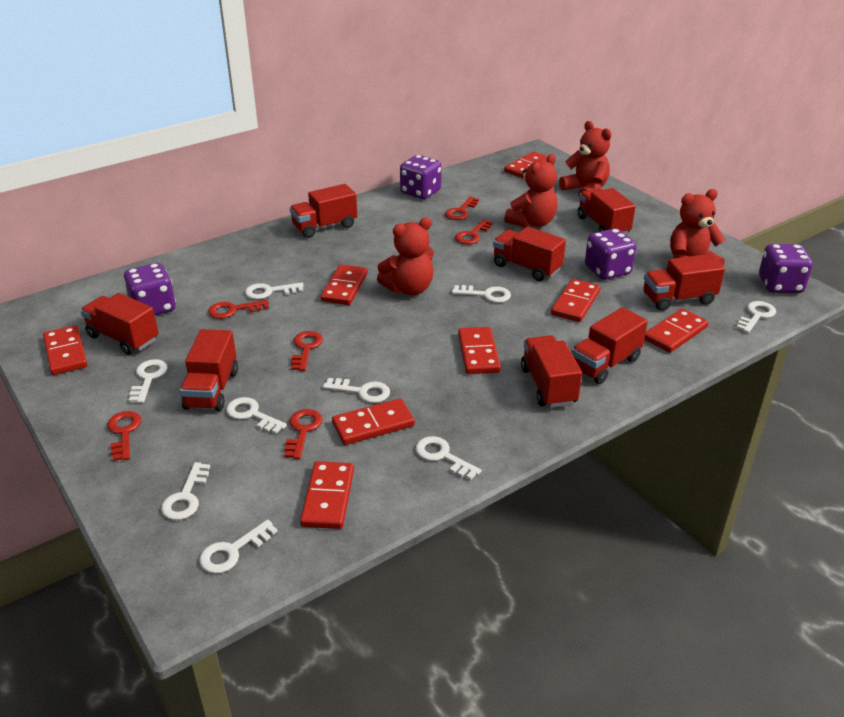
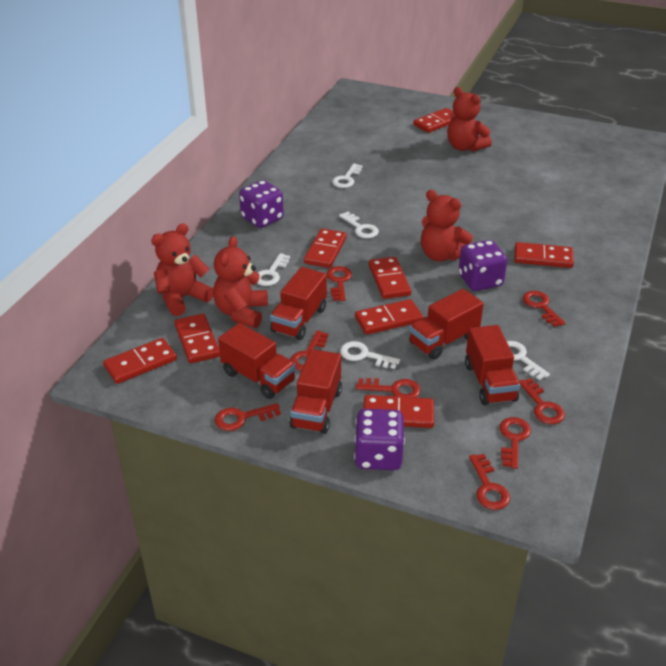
purple dice: [124,263,176,315] [400,155,442,199] [585,228,636,280] [759,244,813,293] = 4 -> [239,180,284,228] [354,409,405,470] [459,240,507,291] = 3
red key: [107,411,141,461] [208,300,269,319] [284,409,323,459] [291,331,323,371] [445,196,479,220] [455,219,493,244] = 6 -> [215,403,281,431] [290,330,328,371] [326,266,352,301] [356,378,421,398] [469,454,510,510] [500,417,531,469] [519,378,565,424] [523,291,565,327] = 8
red truck: [80,293,159,355] [180,329,238,411] [290,184,357,238] [493,227,566,281] [521,335,582,408] [571,307,648,384] [577,188,636,234] [644,254,725,311] = 8 -> [218,323,296,399] [270,267,327,340] [289,349,342,434] [409,289,484,360] [465,325,520,405] = 5
white key: [129,359,168,403] [161,462,210,520] [199,520,278,574] [226,397,287,434] [245,282,304,299] [323,378,390,403] [416,436,481,480] [452,285,511,303] [736,301,776,333] = 9 -> [257,253,290,286] [332,164,363,188] [339,212,379,238] [340,341,400,369] [507,341,550,380] = 5

